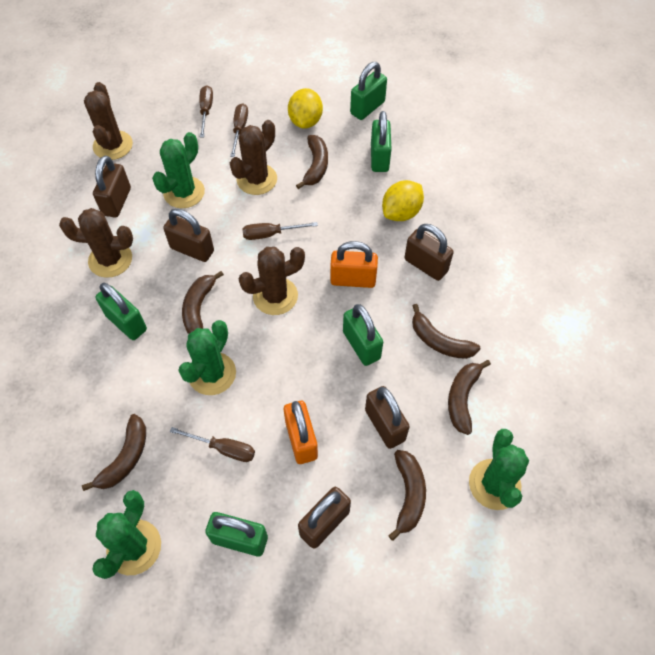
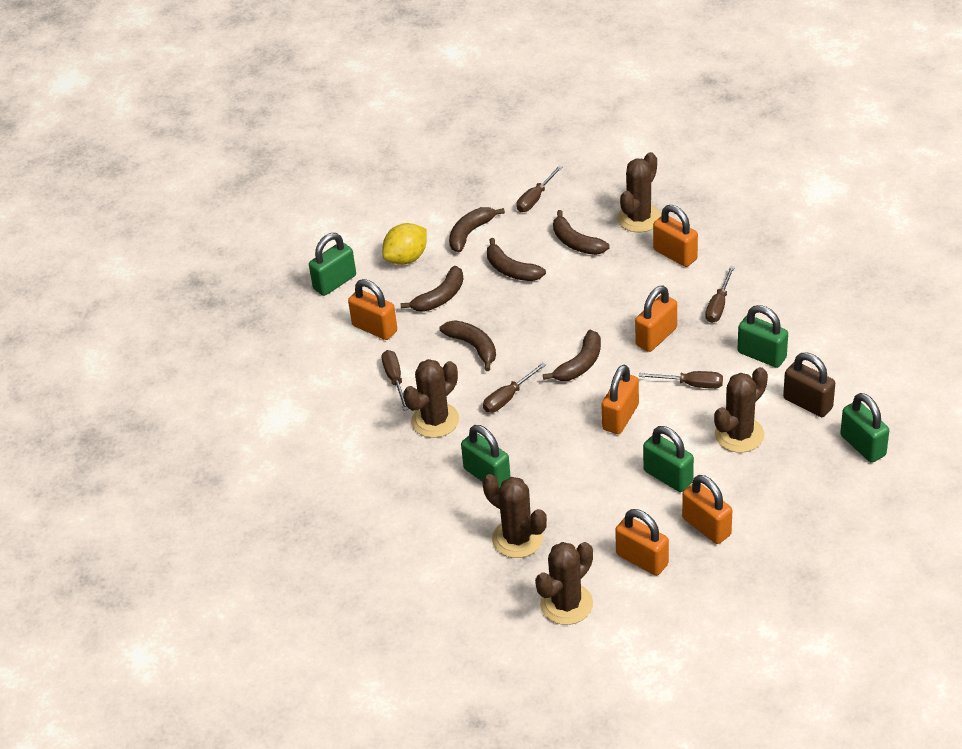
brown cactus: [59,208,133,278] [84,82,133,160] [230,120,277,195] [239,247,305,315] = 4 -> [403,359,459,438] [483,474,547,558] [535,542,593,625] [617,152,661,232] [714,367,768,453] = 5
brown padlock: [93,156,131,217] [163,209,214,262] [298,487,351,549] [365,386,410,449] [404,224,454,281] = 5 -> [783,353,835,417] = 1
brown screwdriver: [170,427,255,462] [199,85,213,137] [230,103,248,157] [242,222,318,240] = 4 -> [382,350,409,411] [483,362,546,413] [516,166,563,212] [639,371,723,389] [705,266,735,323] = 5
green cactus: [92,490,161,579] [152,132,205,208] [178,320,236,395] [469,429,529,510] = 4 -> none = 0
orange padlock: [284,401,318,464] [330,241,378,288] = 2 -> [348,279,397,340] [601,365,639,434] [615,509,669,576] [635,286,677,352] [653,205,698,267] [682,475,732,544] = 6
yellow lemon: [288,88,323,129] [382,180,424,221] = 2 -> [382,223,427,265] = 1

